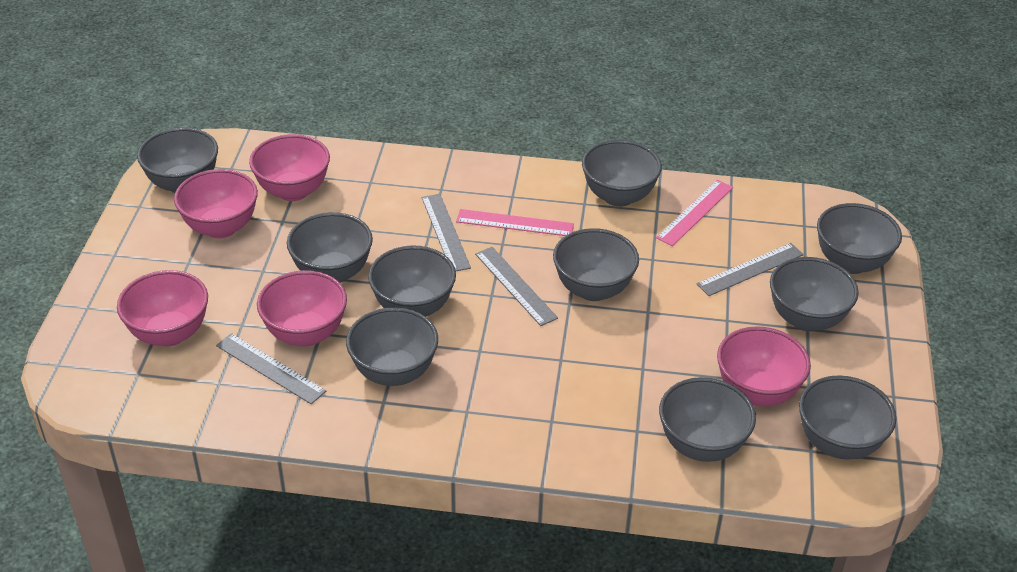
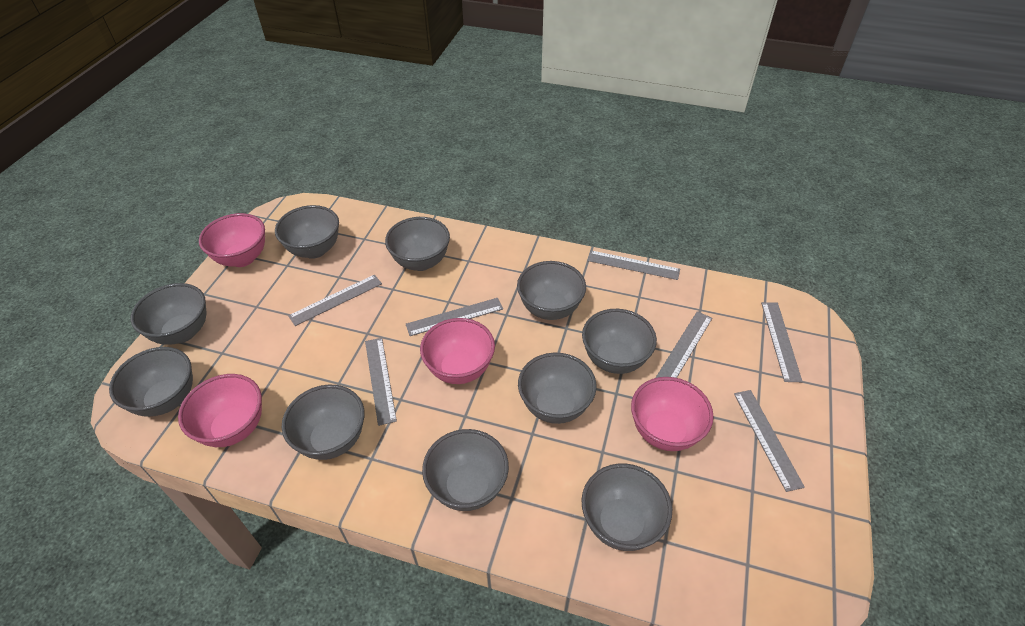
grey ruler: [216,333,326,404] [422,194,471,271] [475,247,558,326] [697,243,804,296] = 4 -> [288,275,382,326] [365,338,397,426] [406,298,503,336] [587,250,680,280] [656,311,712,378] [734,390,805,492] [761,302,803,382] = 7
pink bowl: [117,270,208,346] [174,169,258,238] [249,134,330,201] [257,270,347,347] [717,326,811,406] = 5 -> [178,374,262,447] [199,213,265,267] [420,318,495,384] [631,377,713,451] = 4
pink ruler: [456,209,574,236] [656,180,733,246] = 2 -> none = 0

